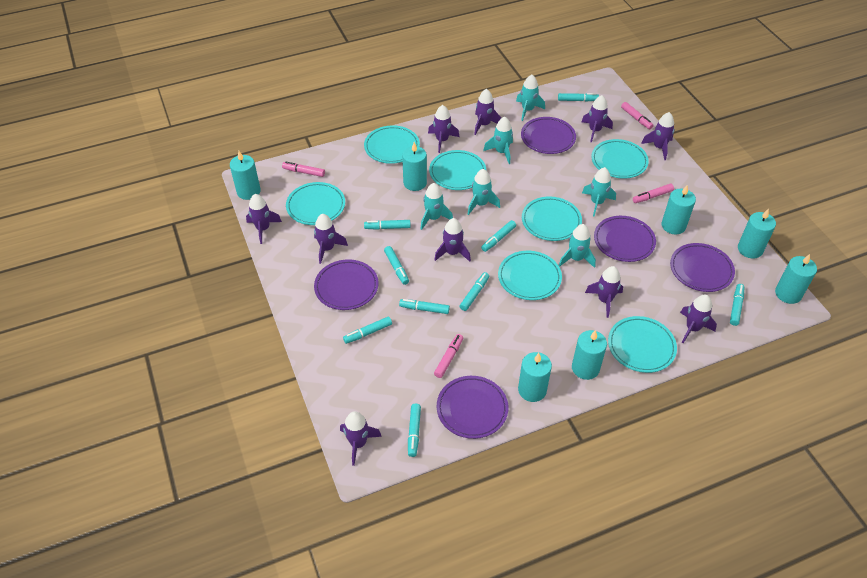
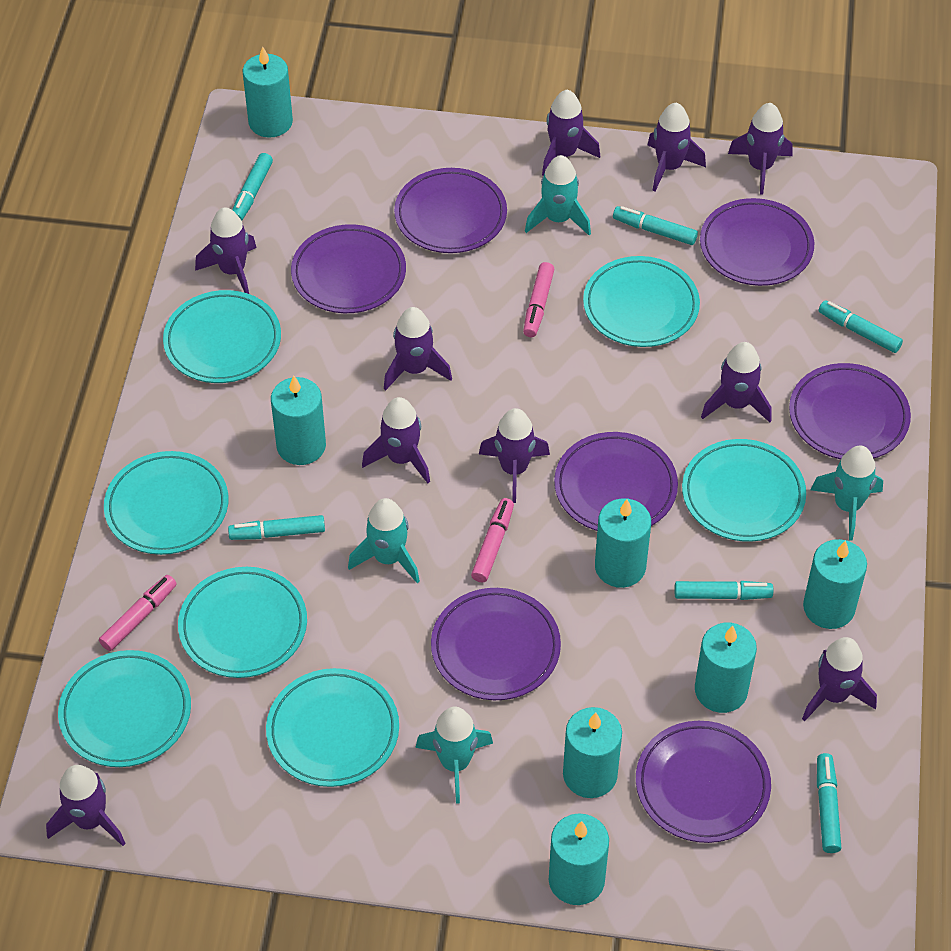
pink marker: [282,161,325,177] [434,334,463,378] [621,102,654,129] [633,184,674,203] = 4 -> [99,575,177,651] [471,498,514,583] [523,262,555,337] = 3
purple plate: [314,259,378,310] [437,376,508,439] [521,117,576,154] [594,216,656,262] [670,243,735,292] = 5 -> [291,224,406,313] [394,168,507,253] [431,588,561,700] [554,432,678,531] [636,721,771,843] [700,198,814,286] [789,363,911,459] = 7
turquoise marker: [343,316,392,344] [364,220,411,230] [384,246,409,285] [399,299,450,314] [408,404,421,457] [460,272,489,311] [481,220,516,252] [558,93,599,102] [730,284,745,326] = 9 -> [228,515,325,540] [232,153,273,221] [613,206,698,245] [674,581,773,600] [817,753,841,853] [819,300,903,353] = 6
turquoise rocket: [421,183,453,230] [468,169,500,215] [483,117,513,164] [516,75,545,121] [559,224,596,268] [582,167,616,217] = 6 -> [348,498,420,583] [415,707,493,804] [525,155,591,235] [811,446,883,541] = 4

